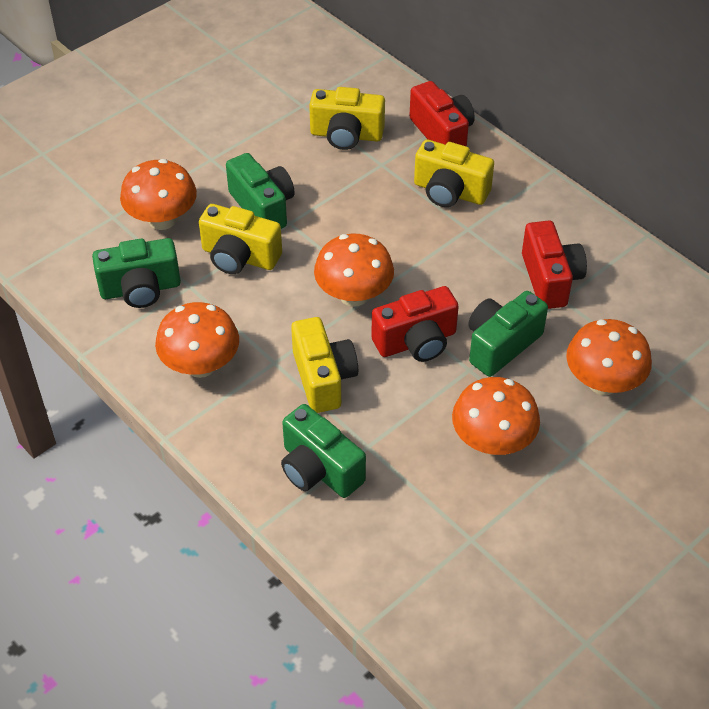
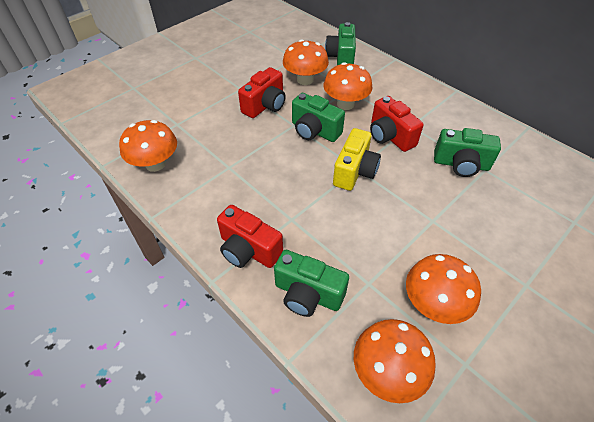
yellow camera: [199,204,282,274] [291,317,358,413] [309,87,385,150] [414,139,494,207] = 4 -> [333,128,381,191] = 1

